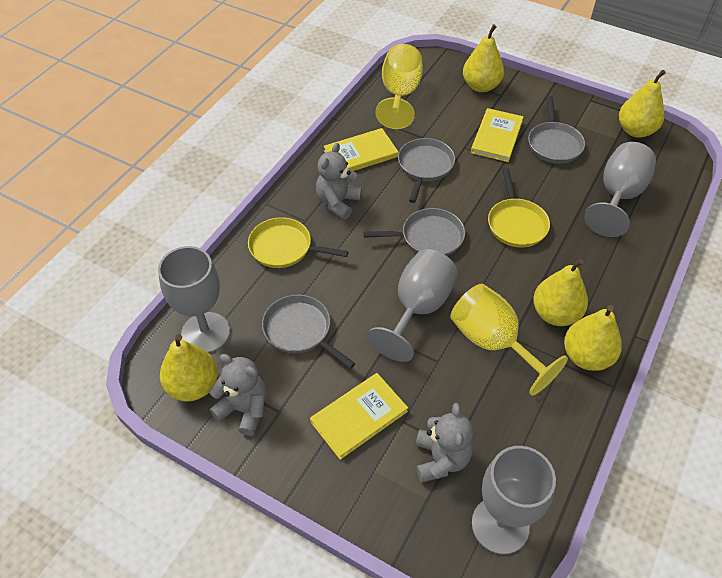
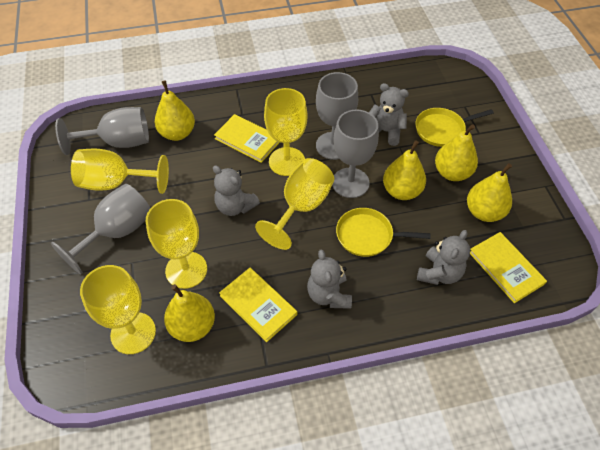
grey pan: [262,295,356,369] [363,208,465,256] [398,138,455,203] [528,96,585,164] = 4 -> none = 0
grey teddy bear: [209,354,266,436] [316,143,362,220] [416,403,473,483] = 3 -> [213,165,260,216] [307,249,352,309] [369,83,409,146] [417,230,470,285] = 4
yellow goblet: [376,44,423,129] [450,284,568,396] = 2 -> [71,149,169,194] [80,265,156,354] [146,199,207,289] [255,158,334,250] [264,88,307,176] = 5

